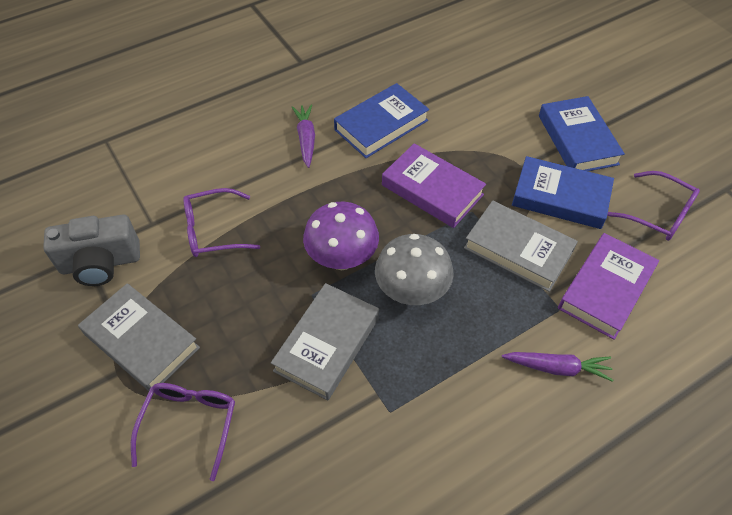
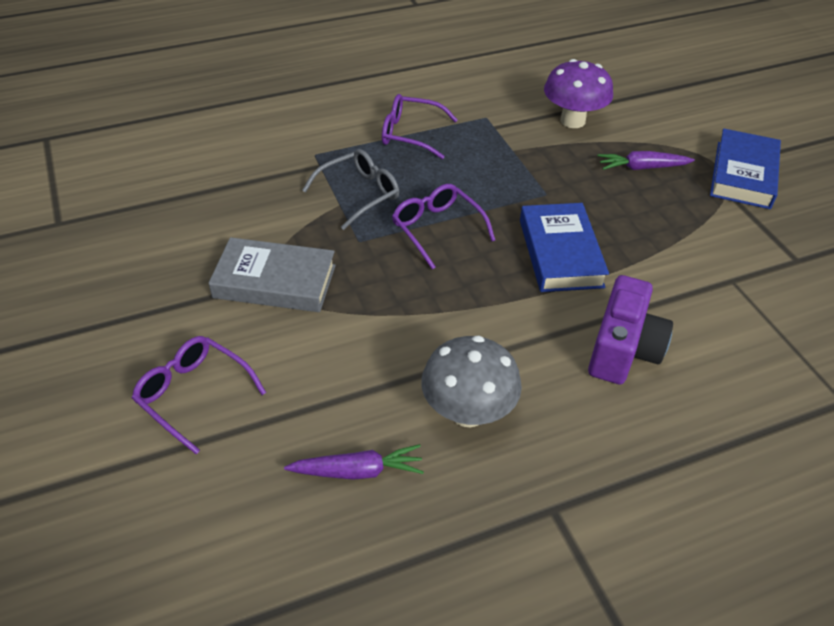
blue book: [334,83,429,158] [512,156,614,229] [539,96,625,171] = 3 -> [520,203,609,292] [710,128,781,209] = 2
grey book: [78,283,200,391] [271,283,379,400] [464,201,578,292] = 3 -> [209,237,336,312] = 1
grey camera: [43,215,140,286] = 1 -> none = 0
grey glasses: none = 0 -> [302,149,399,230] = 1
purple book: [382,143,486,228] [558,233,659,340] = 2 -> none = 0
purple camera: none = 0 -> [588,275,673,385] = 1

